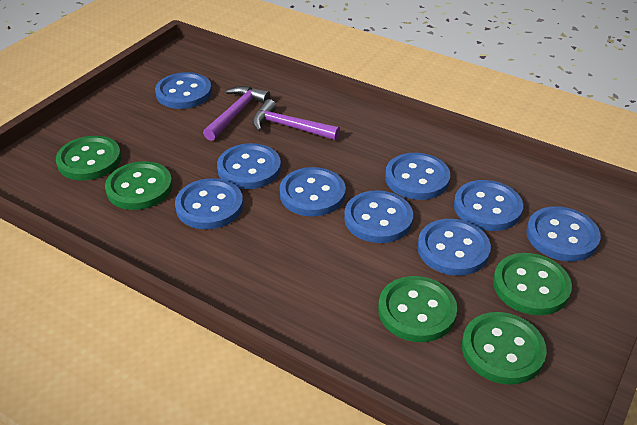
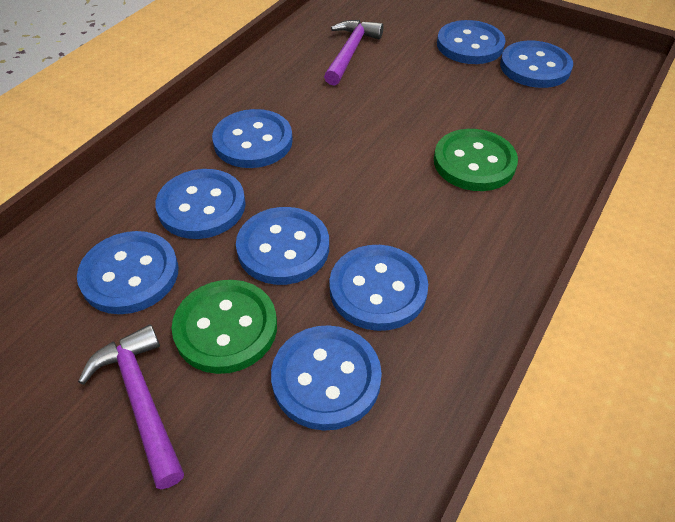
blue button: [155,72,212,109] [175,178,243,229] [217,143,281,189] [280,167,346,217] [344,190,413,243] [385,153,450,200] [418,219,491,276] [454,180,523,231] [527,206,601,261] = 9 -> [77,231,179,314] [155,169,246,239] [212,109,293,168] [236,207,329,285] [271,325,382,431] [329,245,428,331] [437,20,506,64] [500,41,573,88] = 8
green button: [56,136,121,180] [105,161,173,210] [378,276,457,342] [462,312,547,385] [493,253,572,315] = 5 -> [171,280,277,374] [434,129,518,191] = 2

